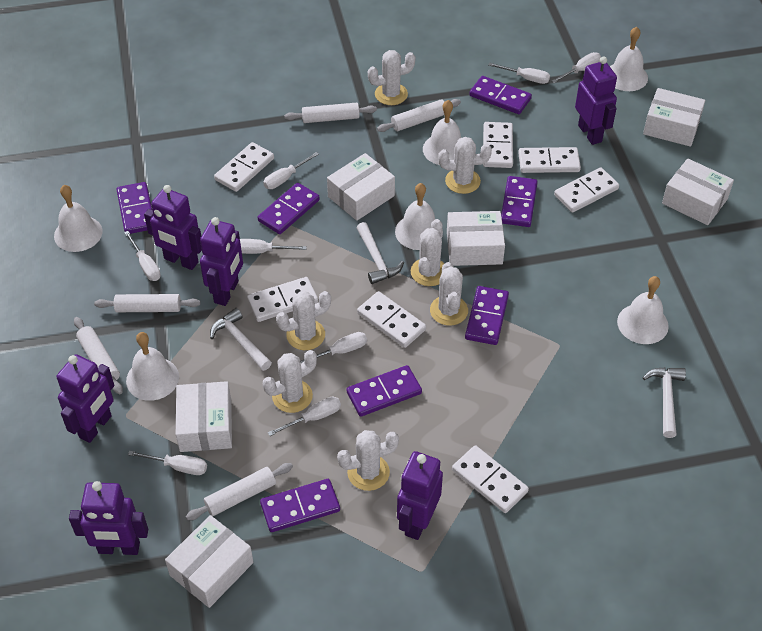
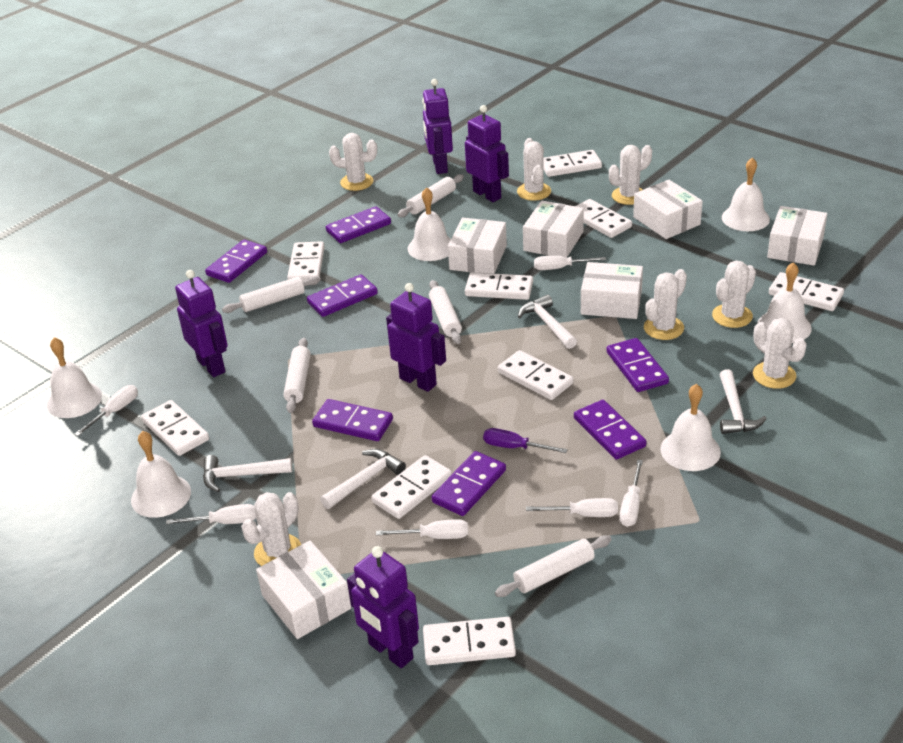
purple robot: [57,354,114,443] [69,481,148,555] [144,185,202,270] [200,217,243,306] [397,451,443,540] [575,56,617,145] = 6 -> [175,270,228,377] [347,546,419,668] [386,283,446,392] [422,79,453,174] [465,105,509,202] = 5
purple screwdriver: none = 0 -> [483,428,568,453] = 1
white domino: [214,142,274,192] [247,277,318,322] [357,291,426,348] [452,445,529,513] [483,122,513,168] [518,147,581,173] [554,167,619,213] = 7 -> [141,400,209,456] [287,241,325,282] [371,455,452,519] [423,617,516,665] [465,272,533,300] [498,350,573,400] [544,150,602,177] [576,199,632,238] [769,272,844,311] = 9
white hammer: [210,308,272,371] [356,222,404,284] [642,368,686,438] = 3 -> [203,455,292,492] [320,449,406,509] [518,295,577,349] [720,369,767,434] = 4
white screwdriver: [124,231,161,281] [128,450,207,475] [240,239,307,254] [263,152,319,189] [268,397,341,436] [300,332,367,363] [489,63,550,84] [552,52,601,83] = 8 -> [74,385,138,436] [166,504,256,524] [376,519,468,539] [526,498,618,517] [534,255,606,270] [619,460,643,527] = 6

